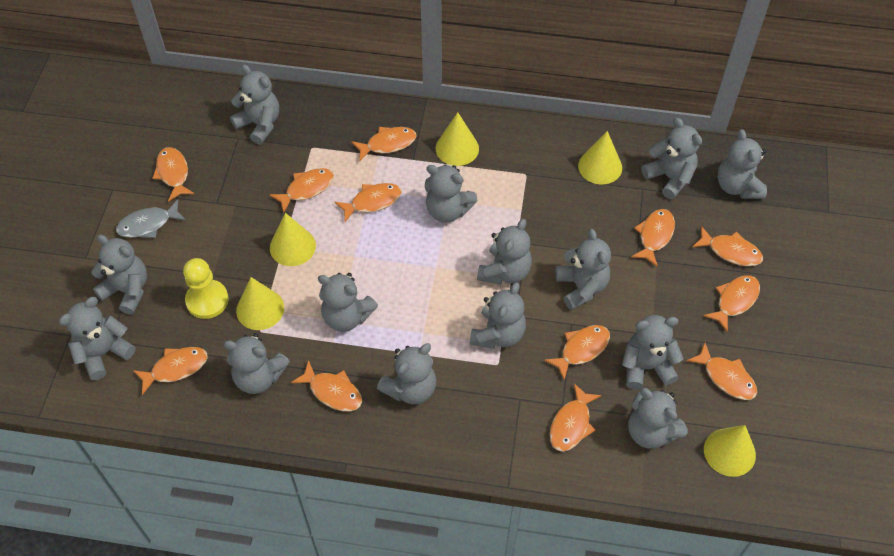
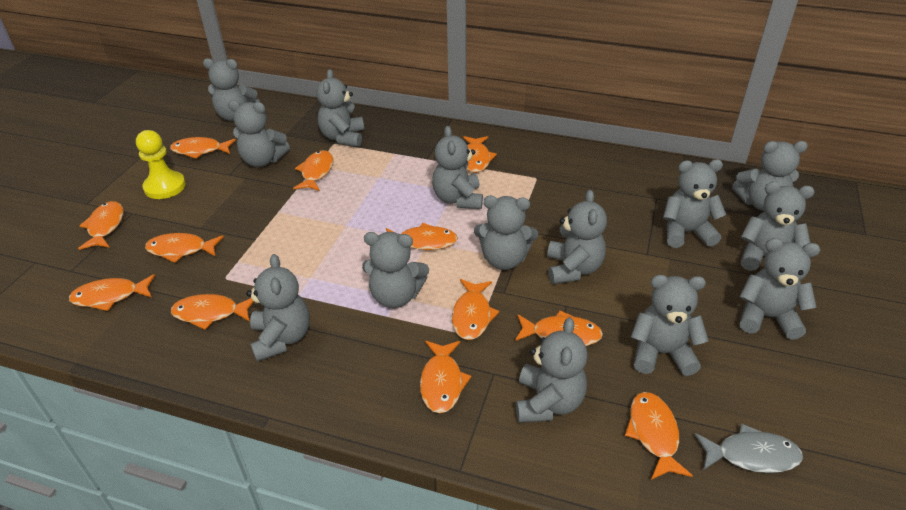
yellow cone: [236,277,284,330] [270,213,316,266] [436,112,479,166] [578,131,622,185] [704,425,756,477] = 5 -> none = 0

